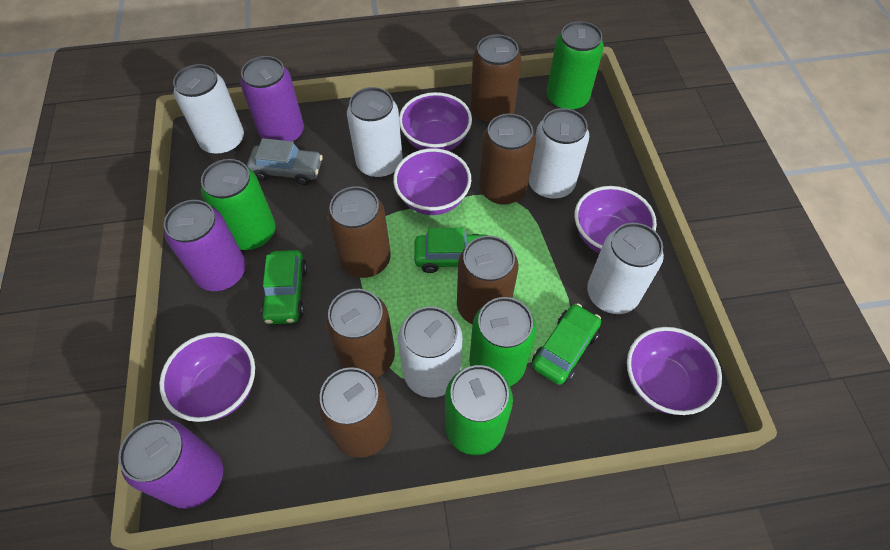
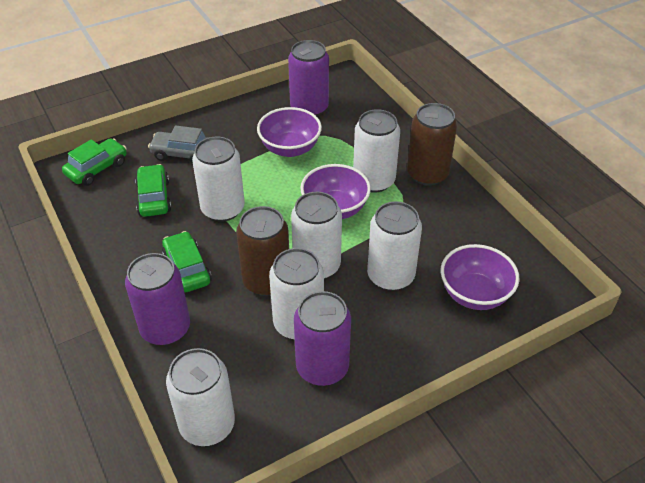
brown can: [317,367,392,458] [325,289,395,378] [327,186,391,278] [457,236,518,325] [471,34,521,124] [479,114,536,205] = 6 -> [236,206,289,296] [407,103,457,186] = 2
green can: [201,159,275,250] [445,365,513,455] [469,297,536,386] [547,21,604,111] = 4 -> none = 0
purple bowl: [159,332,255,422] [393,148,471,215] [399,92,472,151] [575,186,657,253] [627,327,722,415] = 5 -> [257,107,322,157] [300,164,371,219] [440,244,520,310] = 3
white can: [173,64,244,155] [347,87,402,178] [398,306,463,398] [529,108,589,199] [587,223,664,314] = 5 -> [166,348,235,446] [192,136,245,222] [269,248,324,340] [291,192,342,279] [353,109,400,193] [367,201,422,291] = 6

